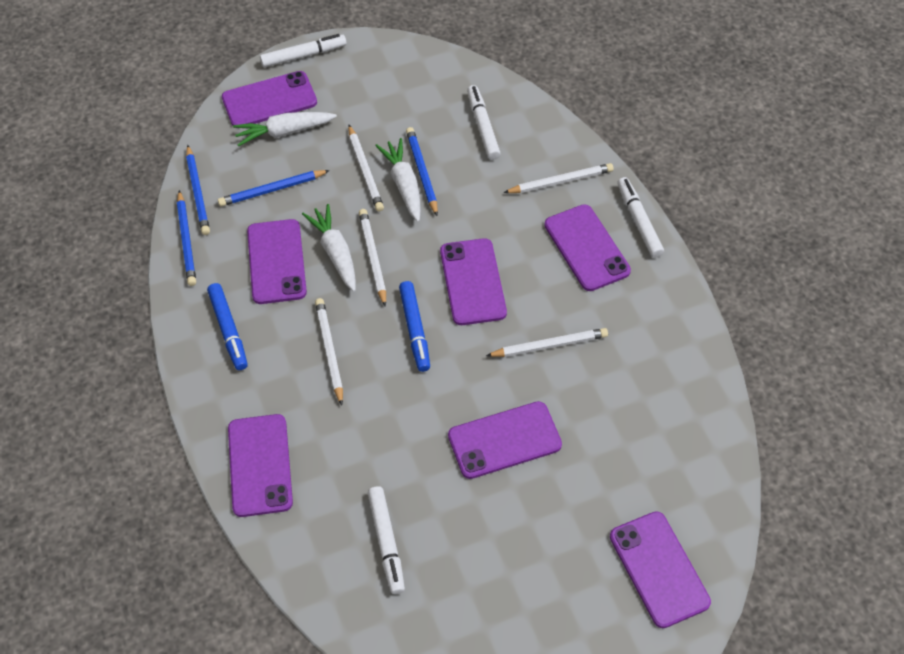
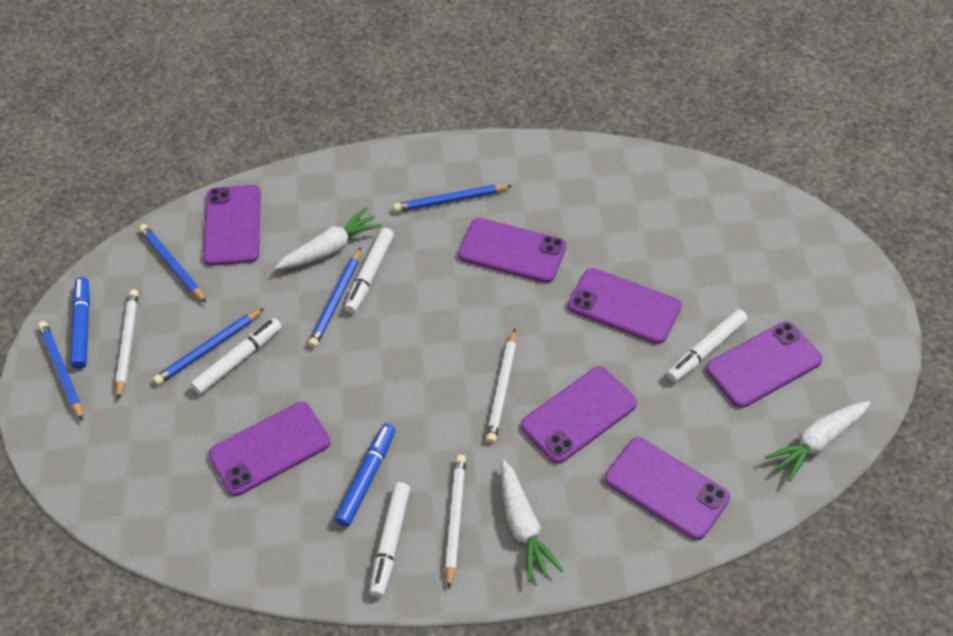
blue pencil: [177,190,196,286] [186,145,210,235] [218,170,330,206] [406,127,438,216] = 4 -> [38,321,83,421] [139,224,206,303] [153,308,264,385] [308,247,361,348] [393,184,512,212] = 5
white pencil: [315,298,343,405] [348,125,384,212] [359,209,386,307] [486,328,608,357] [503,163,614,193] = 5 -> [116,289,138,400] [445,454,466,589] [486,329,516,443] = 3

